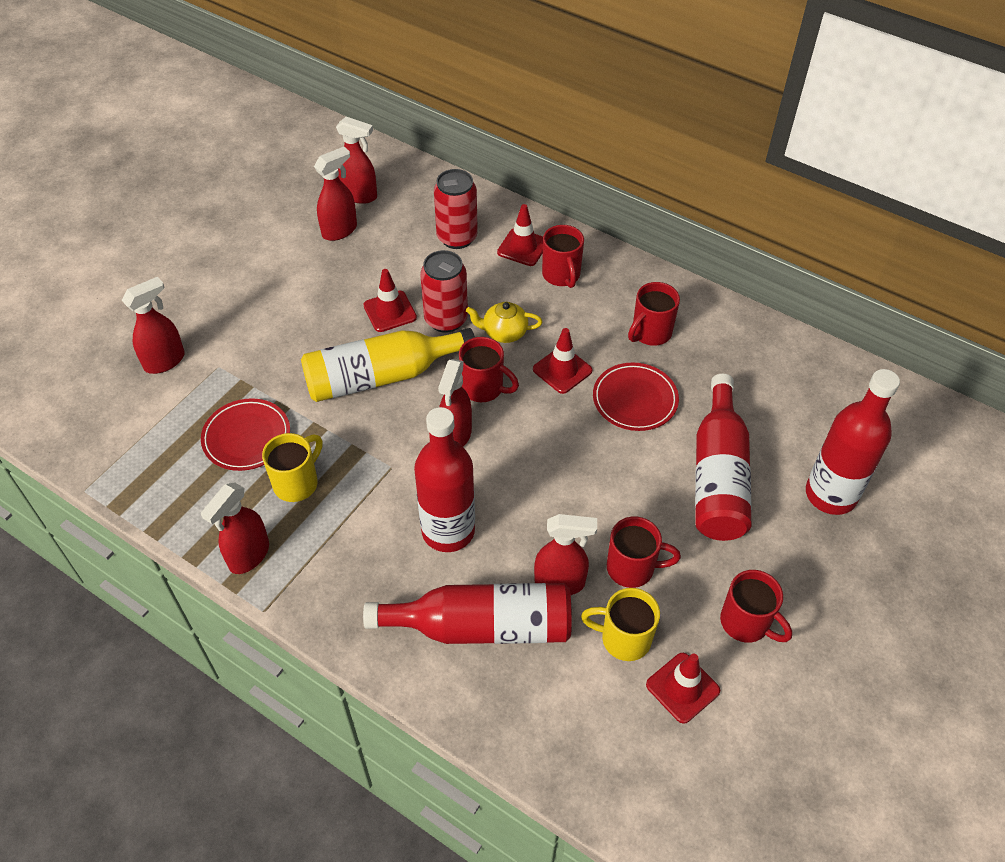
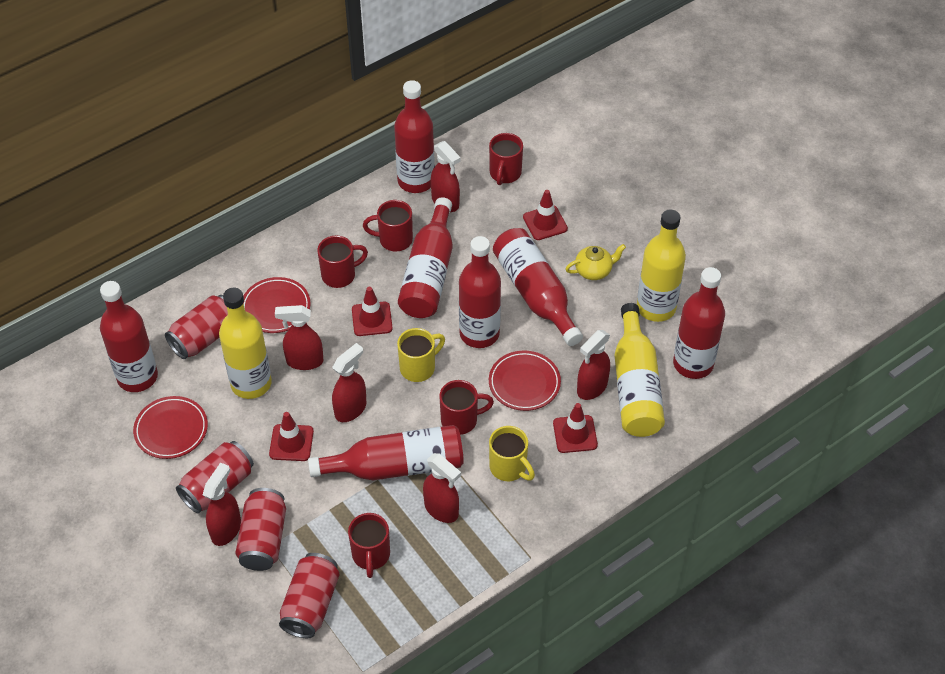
red bottle: [363,583,572,644] [414,407,475,552] [695,374,752,541] [806,369,900,515] = 4 -> [100,281,158,392] [308,425,464,480] [394,80,435,193] [398,197,453,318] [459,236,501,348] [493,228,583,346] [673,267,725,379] = 7
red can: [420,250,468,333] [434,169,478,249] = 2 -> [165,295,228,359] [176,441,254,514] [235,488,286,571] [279,553,340,638] = 4
red plate: [201,398,290,471] [593,363,679,431] = 2 -> [133,396,208,459] [243,277,311,333] [489,351,561,411] = 3
yellow bottle: [301,328,475,402] = 1 -> [219,288,272,399] [615,303,665,437] [637,209,686,322] = 3

